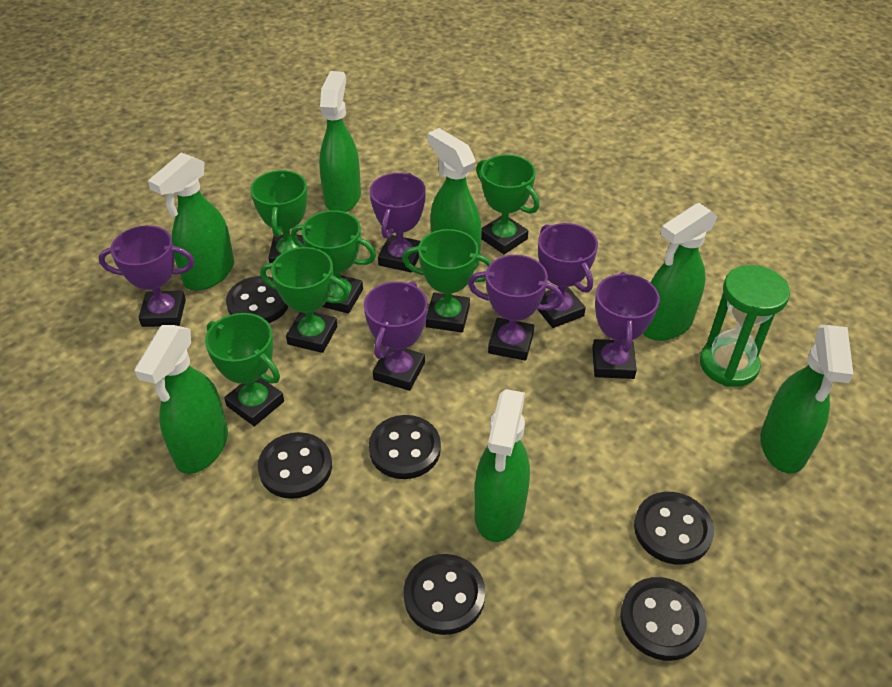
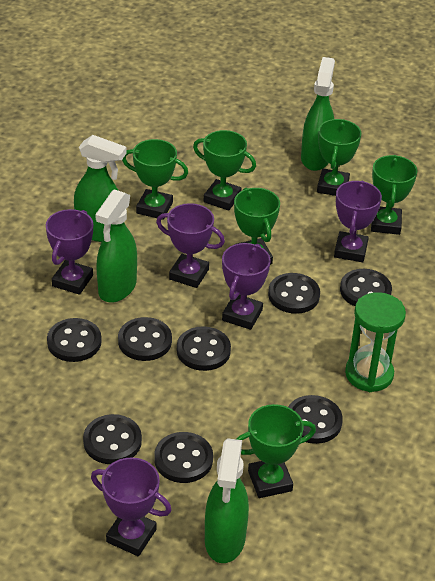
black button: [226,276,288,323] [258,432,332,499] [369,415,441,479] [404,554,485,635] [620,577,707,661] [634,492,714,565] = 6 -> [47,318,102,362] [83,414,142,464] [118,317,172,361] [154,432,213,483] [177,326,231,371] [268,273,320,314] [288,395,343,444] [340,269,392,306] = 8
green spray bottle: [134,325,228,474] [148,153,234,291] [319,71,361,212] [428,128,482,269] [474,389,530,542] [643,203,718,341] [761,325,853,473] = 7 -> [74,135,127,242] [95,189,137,303] [205,438,249,563] [301,57,335,171] = 4
purple trophy: [99,225,194,327] [364,281,428,391] [370,173,426,272] [468,255,563,361] [537,223,598,328] [592,272,660,379] = 6 -> [46,209,93,295] [91,457,172,556] [156,203,225,288] [222,243,271,330] [334,181,382,262] = 5

